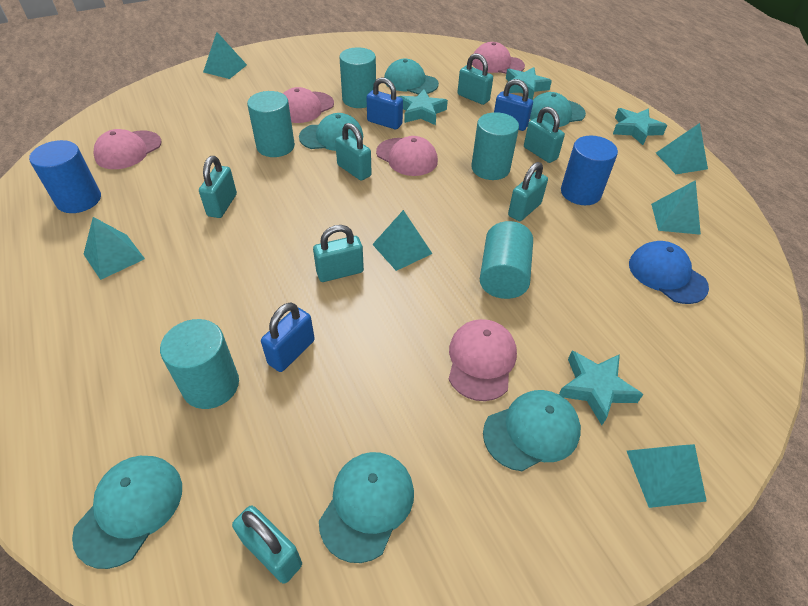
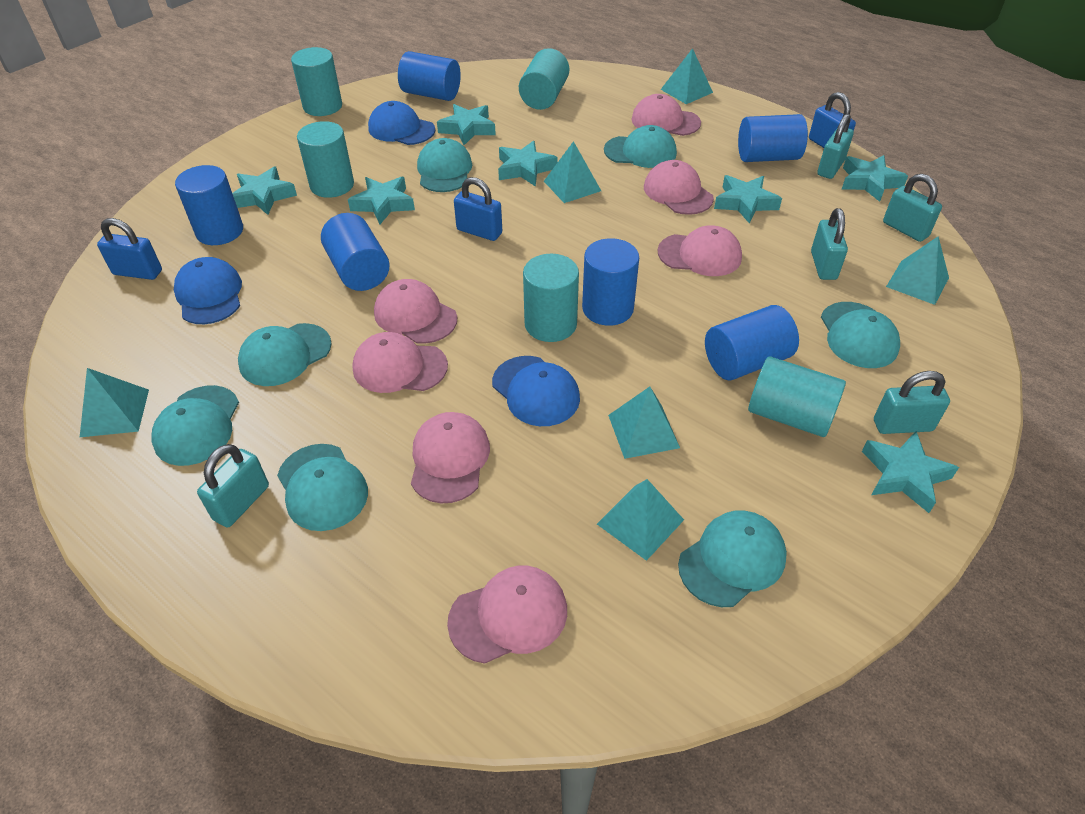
blue cap: [629,241,709,304] = 1 -> [174,257,242,324] [368,101,435,145] [492,356,580,426] = 3
blue cylinder: [29,140,101,213] [561,136,618,205] = 2 -> [175,165,243,245] [321,213,390,291] [398,51,461,101] [582,238,639,326] [705,305,799,380] [738,114,808,162] = 6
pink cap: [93,129,161,169] [283,87,334,123] [376,136,438,176] [449,319,517,401] [472,42,525,74] = 5 -> [352,332,448,393] [374,279,457,344] [411,412,490,503] [447,566,567,664] [631,94,701,136] [644,160,714,215] [657,225,742,276] = 7
turquoise cap: [72,456,182,569] [299,113,363,151] [319,452,414,563] [384,59,439,95] [483,390,581,471] [530,92,586,127] = 6 -> [151,385,239,466] [238,323,332,386] [277,444,368,531] [417,138,472,192] [604,125,677,168] [678,511,787,607] [821,302,900,368] = 7
turquoise padlock: [199,156,237,218] [232,506,302,584] [313,225,364,282] [335,123,372,181] [458,53,493,105] [508,162,548,221] [524,107,565,163] = 7 -> [197,444,269,528] [811,208,848,280] [817,114,854,179] [874,371,950,434] [883,174,942,242] = 5
turquoise star: [398,90,448,125] [506,67,552,100] [559,351,644,425] [613,108,667,145] = 4 -> [232,167,297,215] [348,177,415,224] [437,104,496,145] [498,141,557,187] [714,175,782,224] [842,155,908,202] [862,431,959,513] = 7

